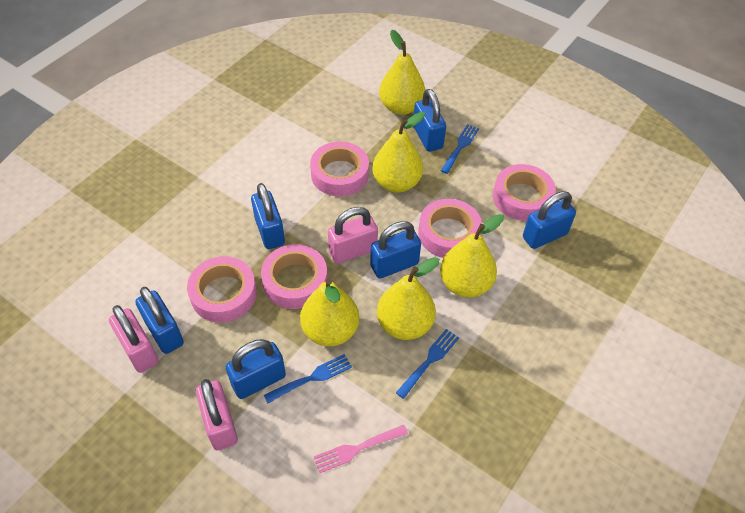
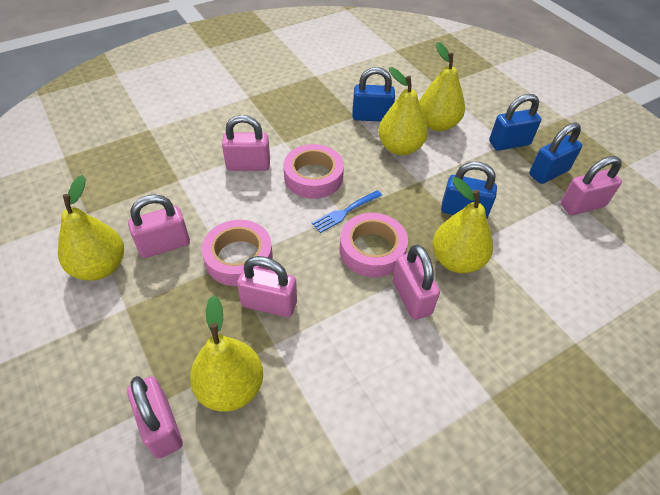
blue fork: [264,354,352,403] [396,329,459,399] [441,124,479,174] = 3 -> [312,190,382,233] = 1
blue padlock: [135,287,184,354] [226,339,286,399] [251,183,285,249] [370,221,421,278] [414,89,446,152] [523,191,576,249] = 6 -> [352,67,395,122] [441,161,497,218] [489,94,541,151] [529,122,582,184] = 4
pink fork: [314,425,408,473] = 1 -> none = 0
pink padlock: [109,305,159,373] [196,379,238,450] [328,207,378,264] = 3 -> [127,376,183,459] [128,194,190,258] [222,115,270,171] [237,256,297,317] [392,244,440,320] [560,156,622,215] = 6
pink tape: [187,256,257,323] [261,244,328,309] [310,142,369,196] [418,199,482,258] [493,164,556,221] = 5 -> [202,220,273,286] [283,144,344,199] [340,213,408,277] = 3

